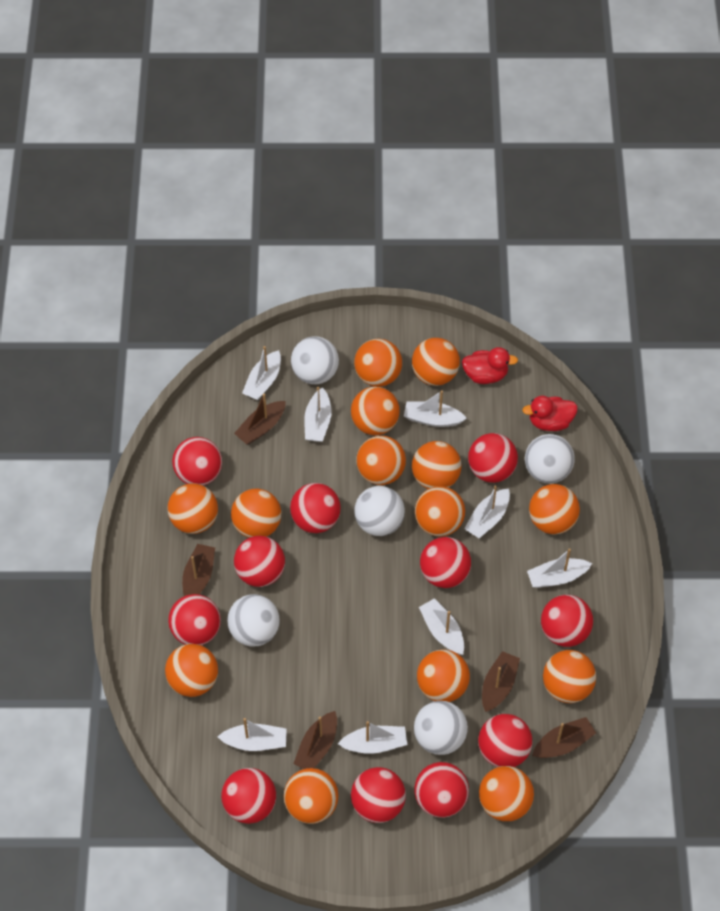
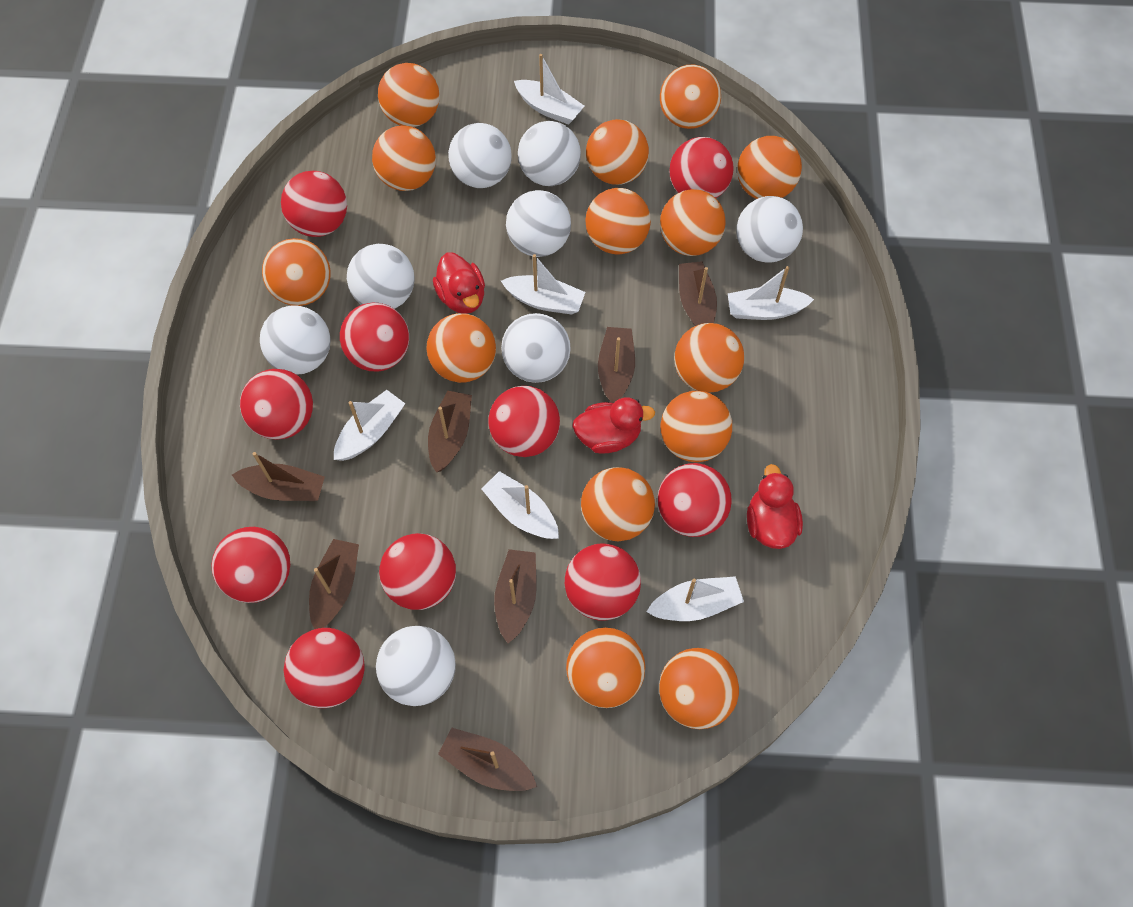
brown boat: [182,544,215,596] [234,394,286,444] [293,711,337,769] [482,651,520,712] [532,717,596,758] = 5 -> [232,452,325,501] [309,539,359,629] [428,390,472,472] [438,728,537,791] [494,549,537,643] [598,327,635,403] [679,261,717,326] = 7
red ball: [168,594,221,645] [172,437,222,485] [221,768,276,824] [234,536,285,587] [290,483,341,533] [351,767,406,823] [414,762,469,818] [420,537,471,588] [468,433,518,483] [478,714,533,767] [541,595,593,647] = 11 -> [211,527,290,603] [240,369,313,440] [281,171,347,237] [284,628,365,708] [340,303,409,371] [379,533,456,610] [488,386,560,457] [565,543,641,621] [657,463,732,537] [669,137,734,198] = 10
red duck: [462,347,518,384] [522,396,578,431] = 2 -> [433,253,485,314] [572,397,655,454] [747,464,803,549] = 3
white ball: [227,594,280,647] [291,336,339,384] [354,486,405,536] [414,701,468,755] [525,434,575,483] = 5 -> [260,305,331,375] [347,244,414,309] [376,626,456,706] [448,123,512,188] [501,313,571,383] [506,190,571,257] [518,121,581,186] [736,196,803,263] = 8
white boat: [218,718,287,751] [242,346,281,400] [304,386,332,442] [338,721,408,754] [404,390,467,427] [419,598,464,655] [464,485,510,538] [527,548,592,588] = 8 -> [334,390,405,461] [482,471,559,539] [501,254,585,315] [514,54,584,125] [646,576,744,621] [728,266,814,320] = 6

